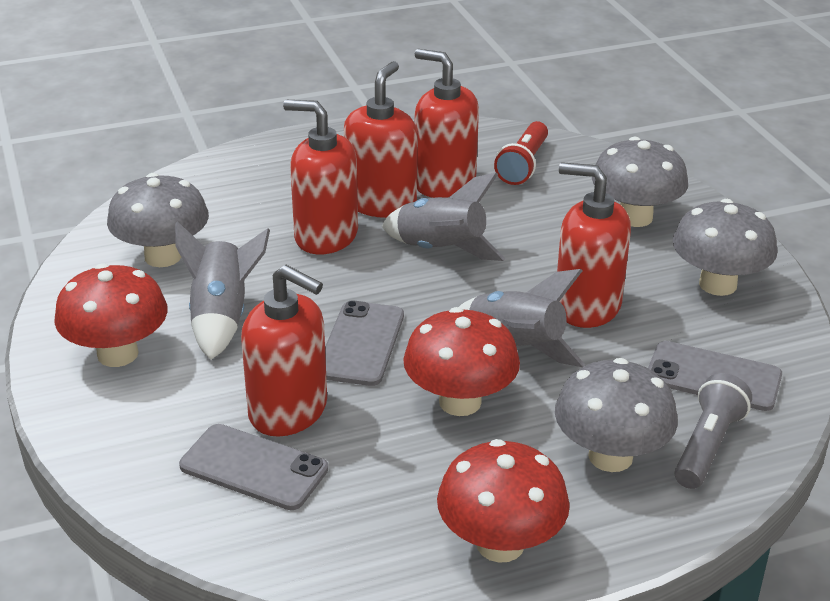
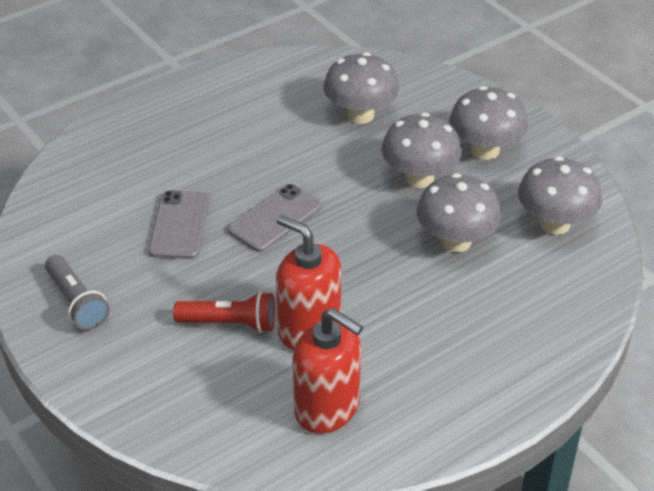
grey mushroom: [107,173,209,267] [555,358,678,472] [592,137,688,227] [673,199,778,296] = 4 -> [323,52,399,124] [381,113,462,188] [416,173,502,252] [449,86,528,160] [518,156,602,235] = 5
grey phone: [179,424,328,510] [325,300,404,386] [648,341,782,411] = 3 -> [148,190,209,259] [228,184,322,252] = 2
grey rocket: [175,222,270,360] [382,172,505,261] [459,269,585,367] = 3 -> none = 0
red mushroom: [54,263,168,367] [403,307,520,416] [437,439,570,563] = 3 -> none = 0
red soap dispenser: [241,265,327,437] [283,100,358,254] [344,61,417,218] [414,49,479,198] [557,162,631,328] = 5 -> [276,215,341,350] [293,308,363,434] = 2

